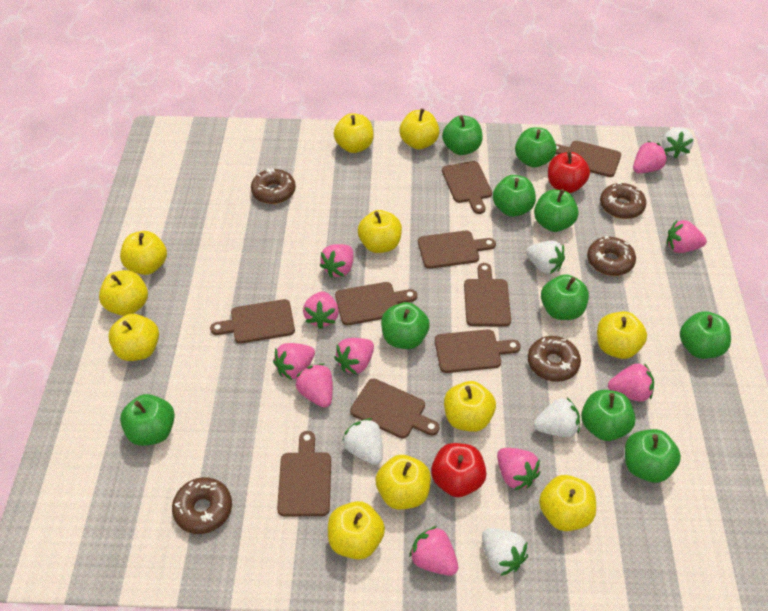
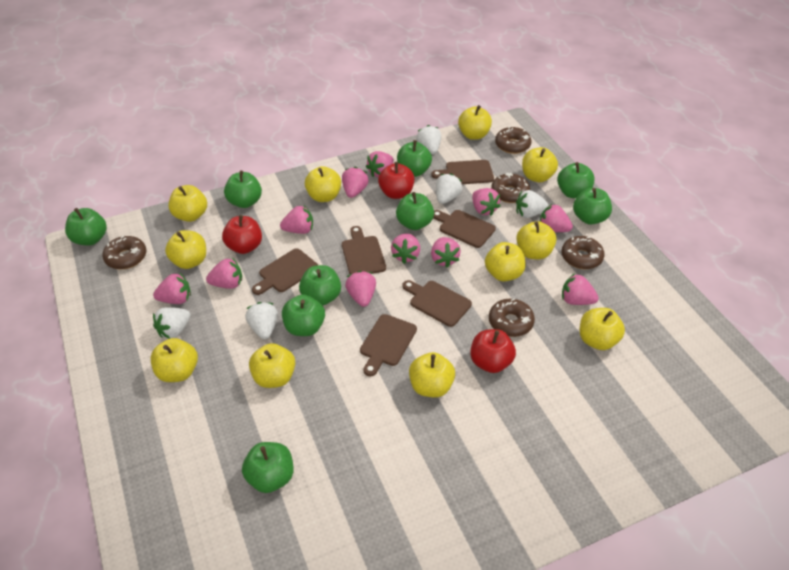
brown cutting board: [210,299,295,344] [277,431,331,517] [335,282,417,325] [350,379,440,438] [418,231,496,269] [435,329,521,373] [442,161,492,214] [464,263,511,326] [556,141,621,177] = 9 -> [252,248,318,295] [342,226,386,274] [360,314,417,376] [402,280,472,327] [431,160,494,184] [433,210,496,248] = 6
green apple: [120,394,175,446] [381,302,430,349] [442,115,483,155] [493,175,536,217] [515,127,556,168] [534,189,579,232] [541,274,589,320] [581,390,636,441] [625,429,681,483] [680,311,731,359] = 10 -> [65,208,107,246] [224,170,262,208] [242,442,294,493] [282,294,325,336] [299,265,341,305] [396,192,434,230] [397,140,432,177] [557,162,595,198] [573,188,612,225] = 9
pink strawberry: [273,343,315,380] [295,363,333,408] [303,291,339,329] [320,244,353,278] [334,338,374,375] [409,526,458,576] [497,448,541,490] [608,363,654,402] [633,141,668,173] [667,220,707,253] = 10 -> [153,273,191,304] [206,258,242,289] [280,206,313,234] [342,167,368,198] [345,271,376,307] [366,151,394,177] [391,233,420,264] [431,237,461,268] [472,188,500,216] [540,204,573,232] [562,273,599,305] = 11
red apple: [431,443,486,497] [548,151,590,193] = 2 -> [222,215,262,254] [378,162,414,199] [470,329,516,373] = 3

